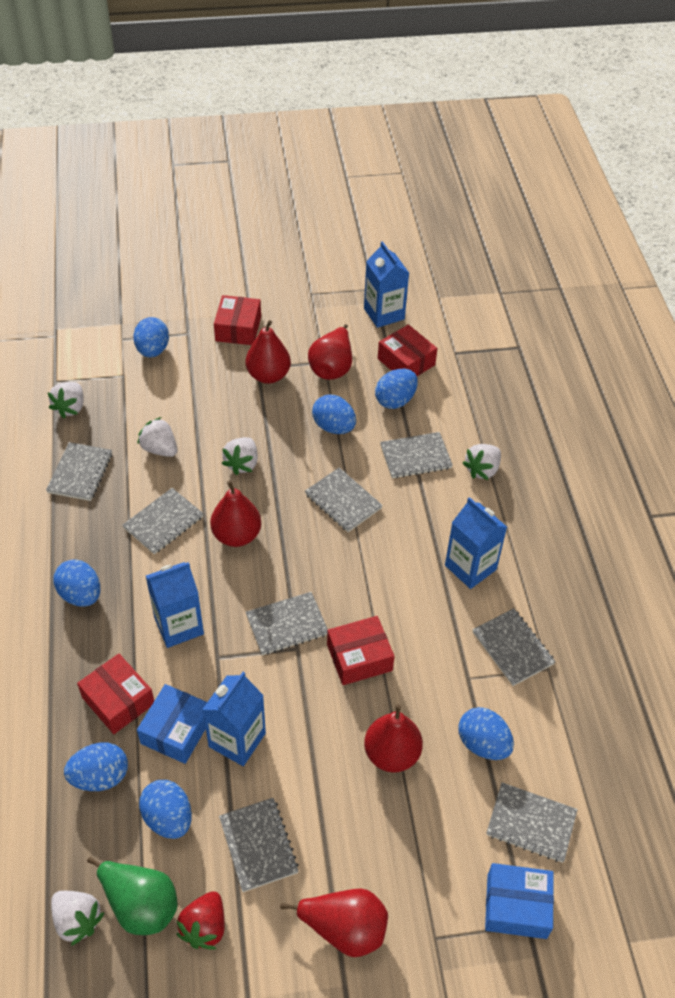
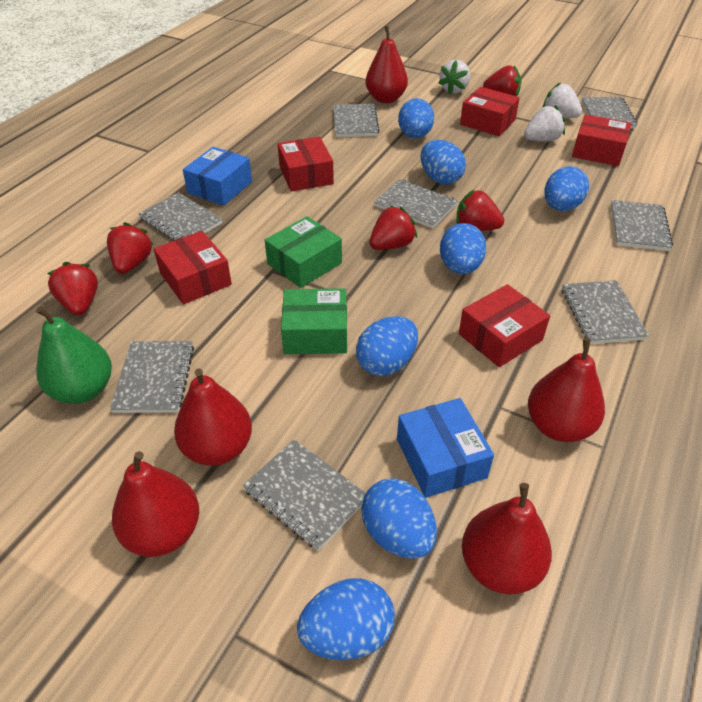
blue carton: [146,562,204,648] [202,672,266,766] [364,241,409,328] [445,497,507,589] = 4 -> none = 0
green box: none = 0 -> [265,216,342,288] [281,288,347,354] = 2
red box: [77,654,154,734] [214,295,261,345] [327,616,395,685] [378,325,437,376] = 4 -> [154,231,232,304] [278,137,334,192] [459,284,550,367] [460,87,520,136] [572,114,631,166] = 5
red strawberry: [176,891,225,949] = 1 -> [47,262,98,315] [107,222,154,274] [370,206,417,250] [456,190,504,231] [483,65,521,96] = 5
white strawberry: [47,382,84,418] [51,891,104,946] [137,417,177,457] [222,437,258,475] [463,444,501,480] = 5 -> [438,60,470,94] [524,105,565,142] [543,82,582,118] = 3

